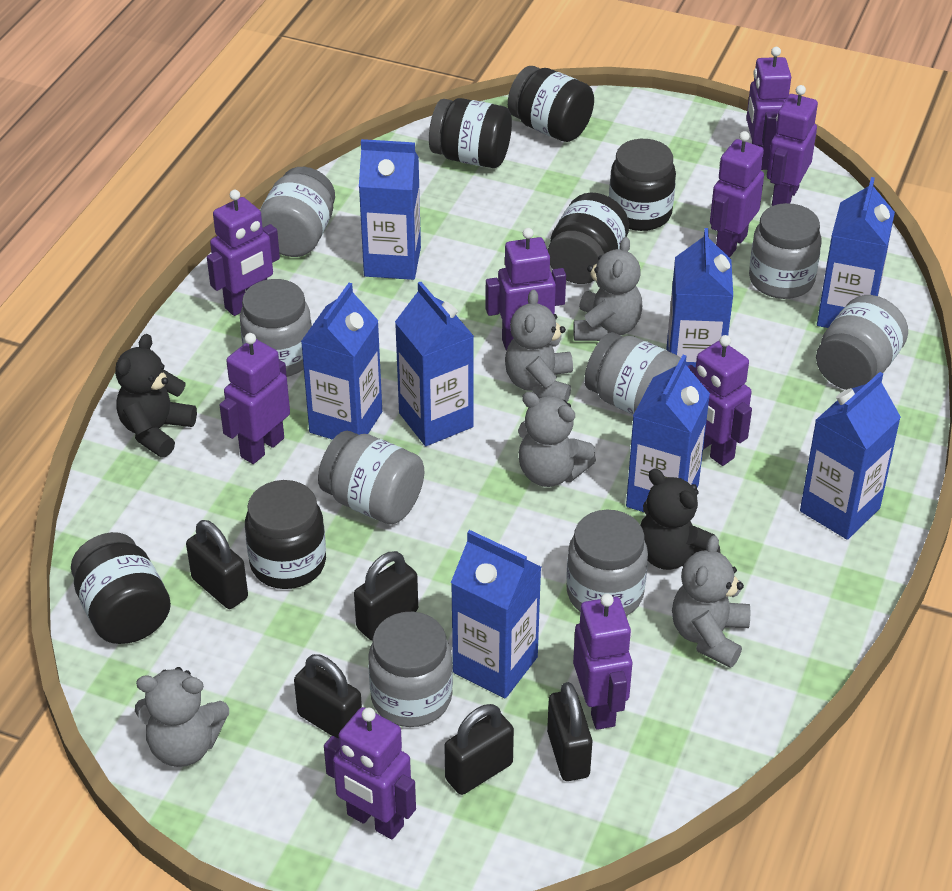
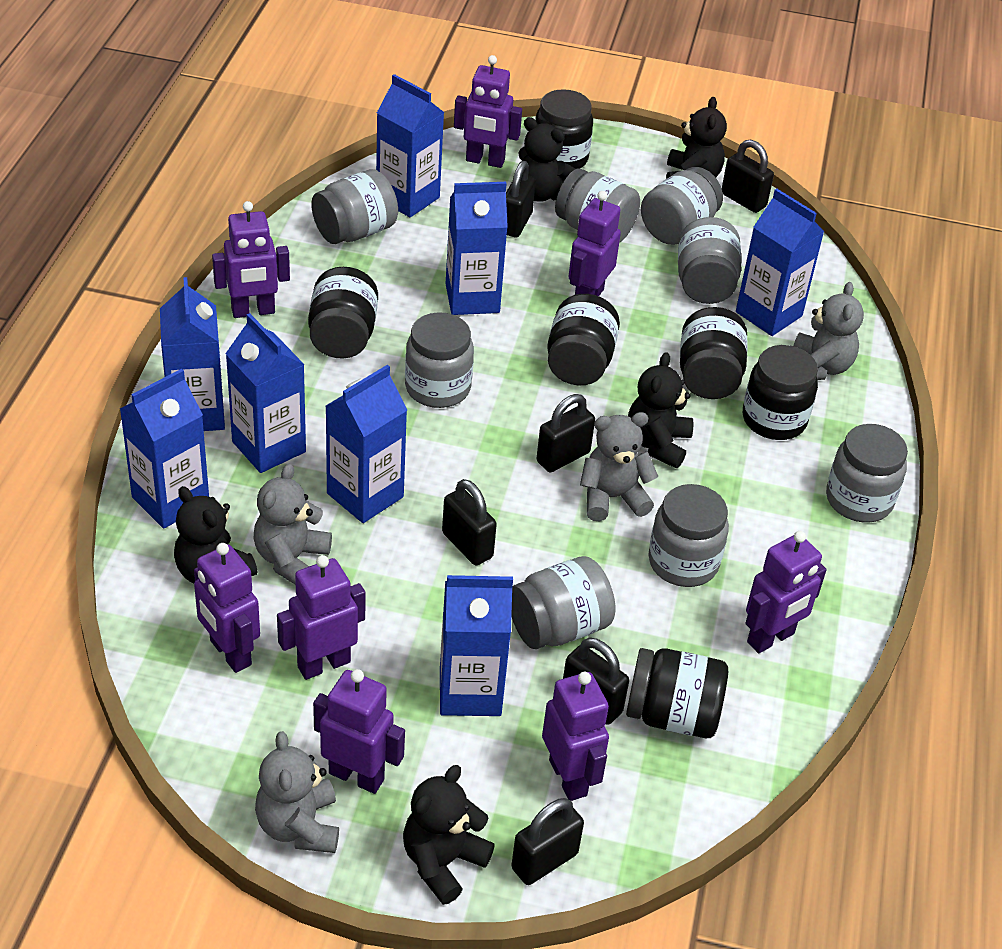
black padlock: [186,520,248,609] [294,654,362,739] [354,551,418,640] [444,704,514,795] [547,682,592,781] = 5 -> [442,479,497,566] [506,161,536,237] [511,798,584,885] [536,394,595,472] [563,638,629,725] [722,140,774,213] = 6
black teddy bear: [115,334,197,458] [640,468,720,570] = 2 -> [174,486,257,583] [403,765,495,905] [518,117,575,202] [628,352,694,468] [666,97,727,179] = 5
grey teddy bear: [135,667,229,767] [505,289,573,402] [518,392,596,487] [573,237,642,341] [672,535,750,668] = 5 -> [254,464,332,585] [255,731,339,853] [580,412,659,521] [794,282,864,380] = 4
purple robot: [207,190,280,316] [220,333,290,464] [324,707,416,840] [486,228,566,350] [573,593,632,730] [687,335,752,466] [710,131,764,258] [746,47,791,170] [767,85,818,206] = 9 -> [194,543,260,673] [212,201,290,318] [277,555,366,680] [313,669,405,794] [454,55,522,168] [542,672,609,801] [568,191,621,296] [746,531,826,653] = 8

